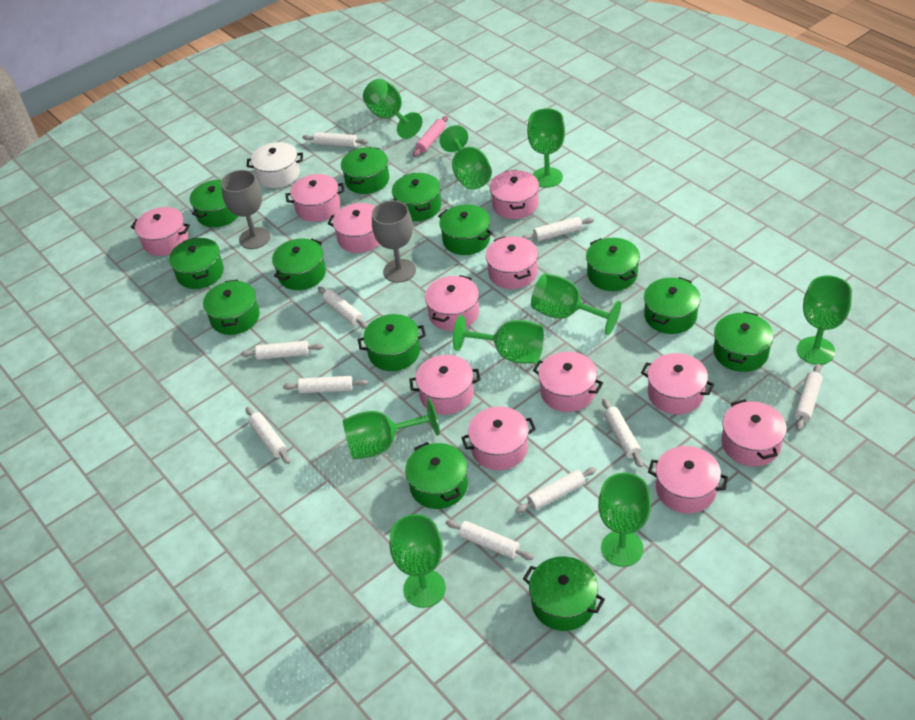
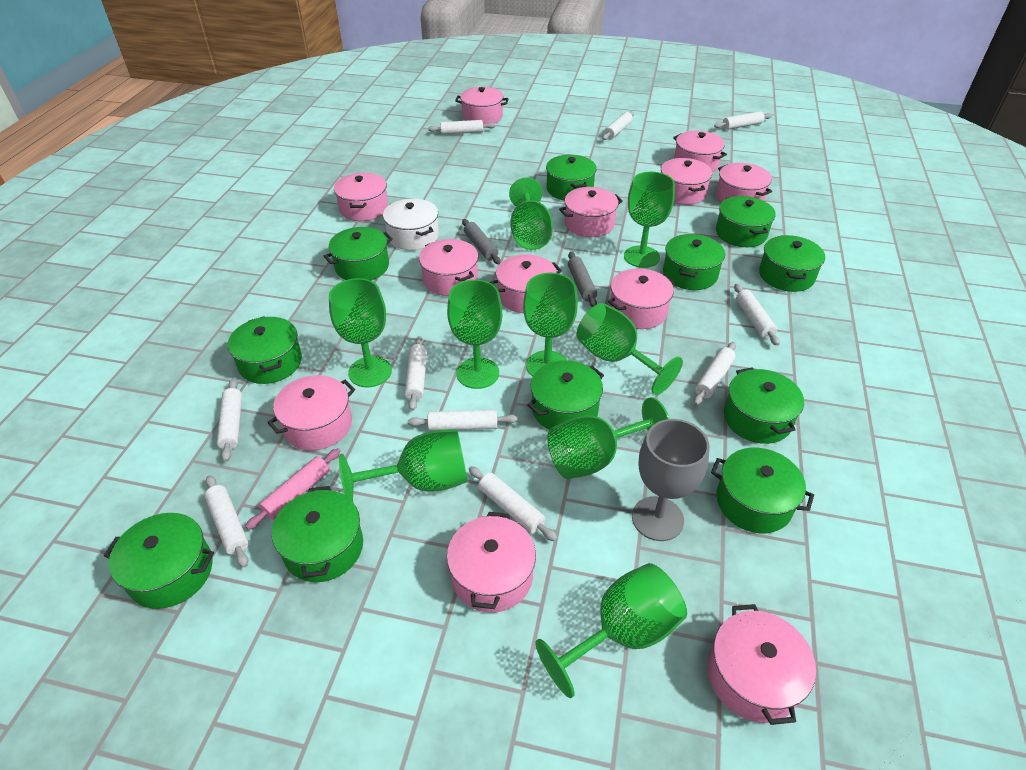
green pot: [169,238,224,289] [190,180,238,227] [203,279,260,335] [272,238,326,290] [341,147,389,194] [358,314,426,371] [392,173,441,221] [405,442,468,509] [438,204,492,255] [523,556,605,631] [586,238,640,291] [644,277,701,334] [713,311,774,372] = 13 -> [104,513,214,609] [228,317,302,384] [272,486,363,582] [324,227,393,281] [527,360,604,430] [546,155,597,201] [663,234,725,290] [711,448,814,533] [716,196,776,247] [724,367,804,444] [759,235,825,292] = 11
grey goblet: [221,170,271,249] [372,200,416,283] = 2 -> [632,419,709,541] = 1
grey rolling pin: none = 0 -> [462,219,501,264] [568,252,597,307] = 2

